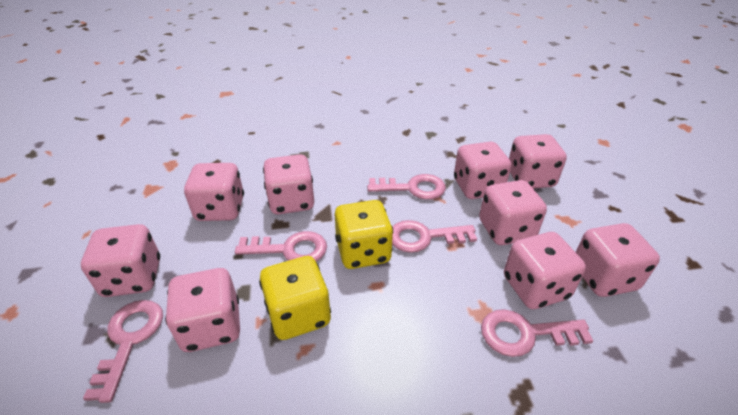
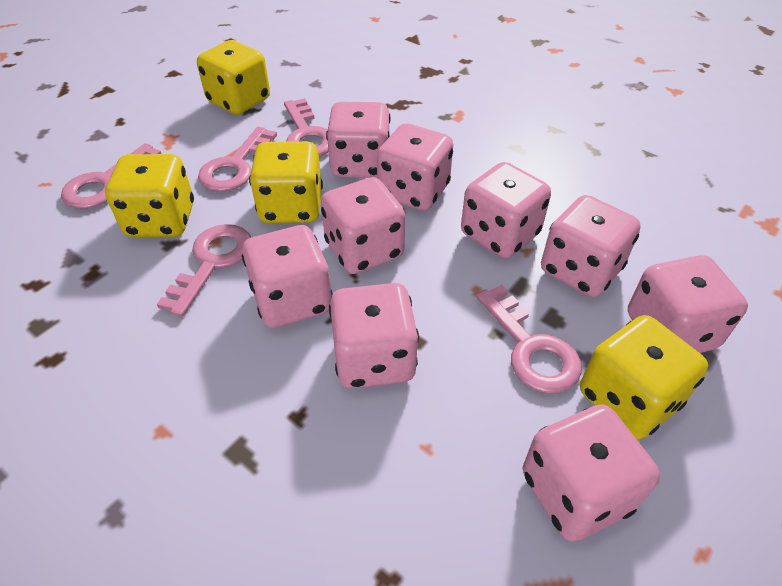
yellow dice: [259,256,331,340] [335,200,393,269] = 2 -> [105,154,194,237] [197,40,270,115] [249,141,323,223] [580,315,708,440] = 4

